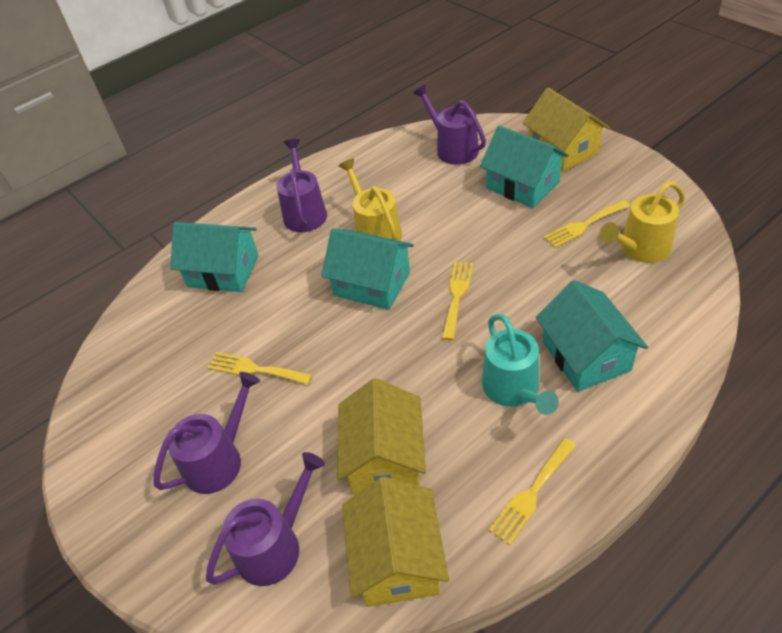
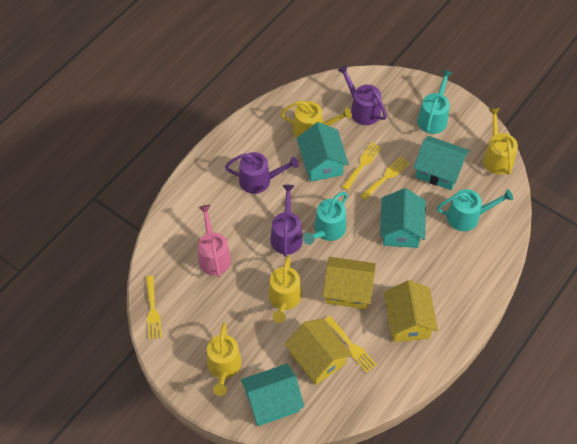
pink watering can: none = 0 -> [198,205,231,277] = 1
purple watering can: [153,372,260,494] [206,452,325,586] [277,139,327,232] [413,84,486,165] = 4 -> [225,152,299,194] [270,185,303,257] [337,65,387,125] = 3
turquoise watering can: [482,314,559,415] = 1 -> [303,192,348,245] [417,70,453,134] [437,189,513,231] = 3
yellow watering can: [339,159,402,241] [600,181,685,263] = 2 -> [207,323,242,396] [268,256,302,323] [280,101,352,138] [483,108,518,175] = 4

